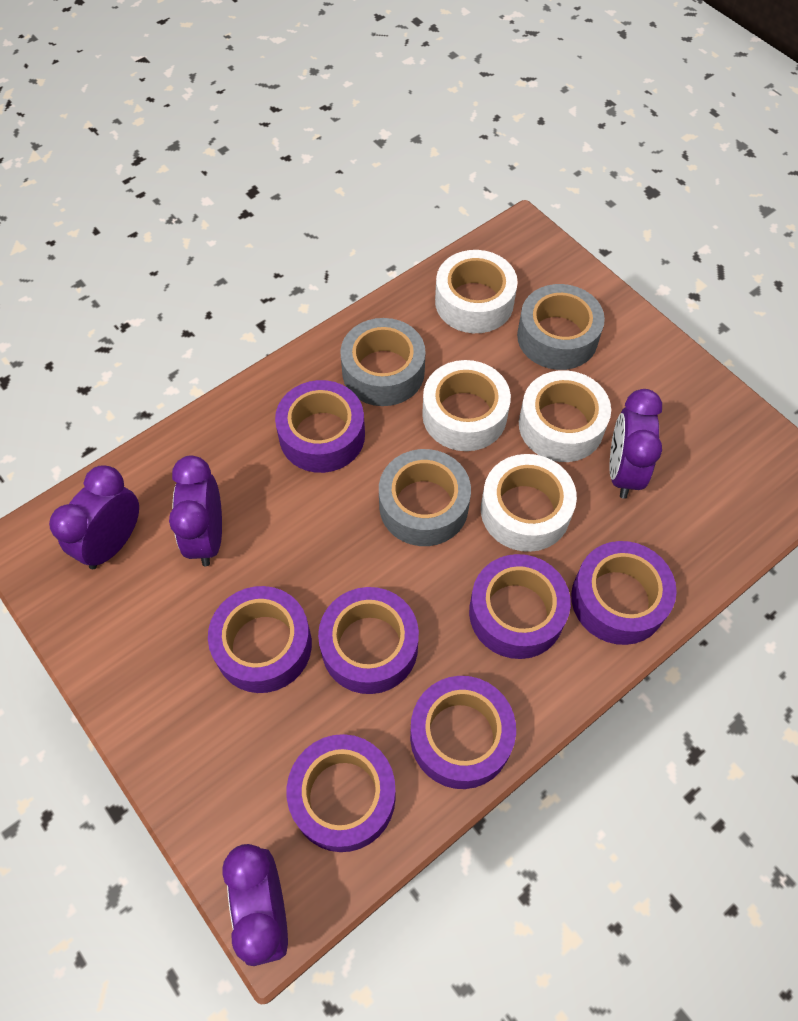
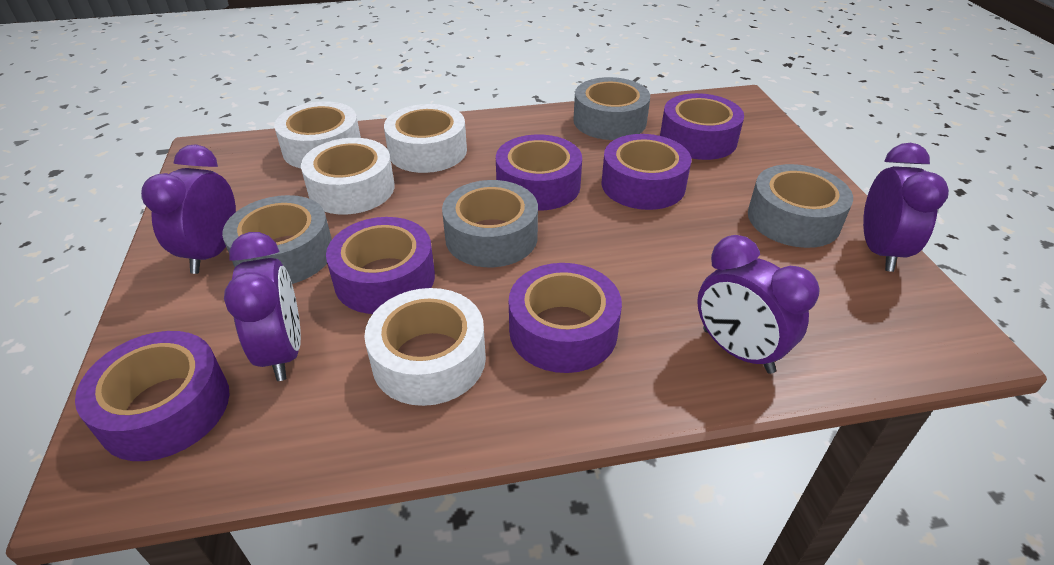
grey tape: [340,318,426,406] [379,449,471,546] [517,284,605,370] = 3 -> [222,195,332,284] [442,180,538,267] [573,77,650,140] [748,164,853,248] = 4
purple tape: [208,586,312,693] [275,380,365,473] [287,734,396,852] [318,587,419,694] [410,676,516,789] [469,554,571,659] [571,541,677,645] = 7 -> [75,331,229,461] [326,217,435,314] [496,135,582,211] [509,263,622,373] [601,134,691,210] [660,93,744,160] = 6

